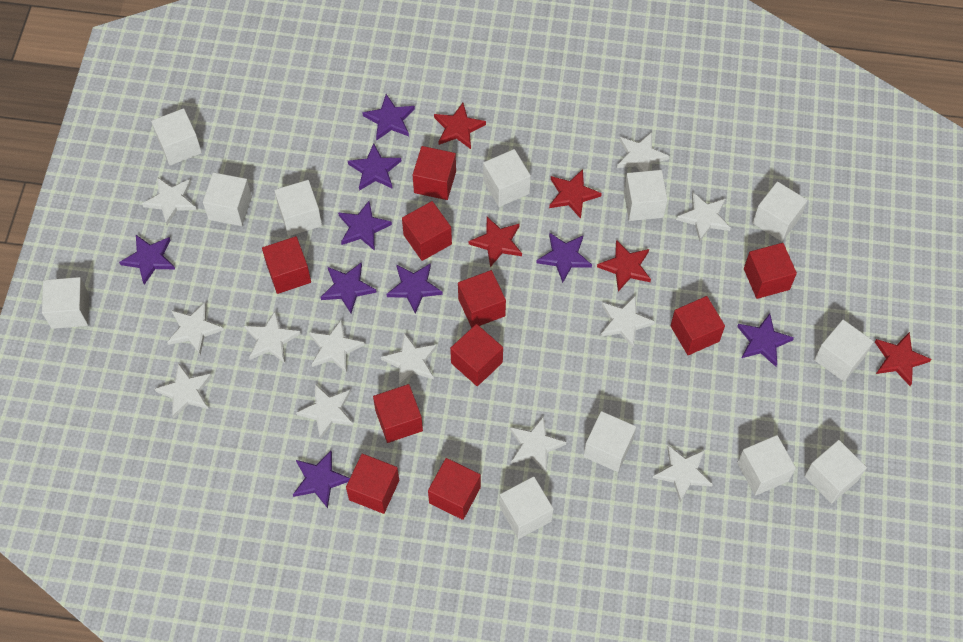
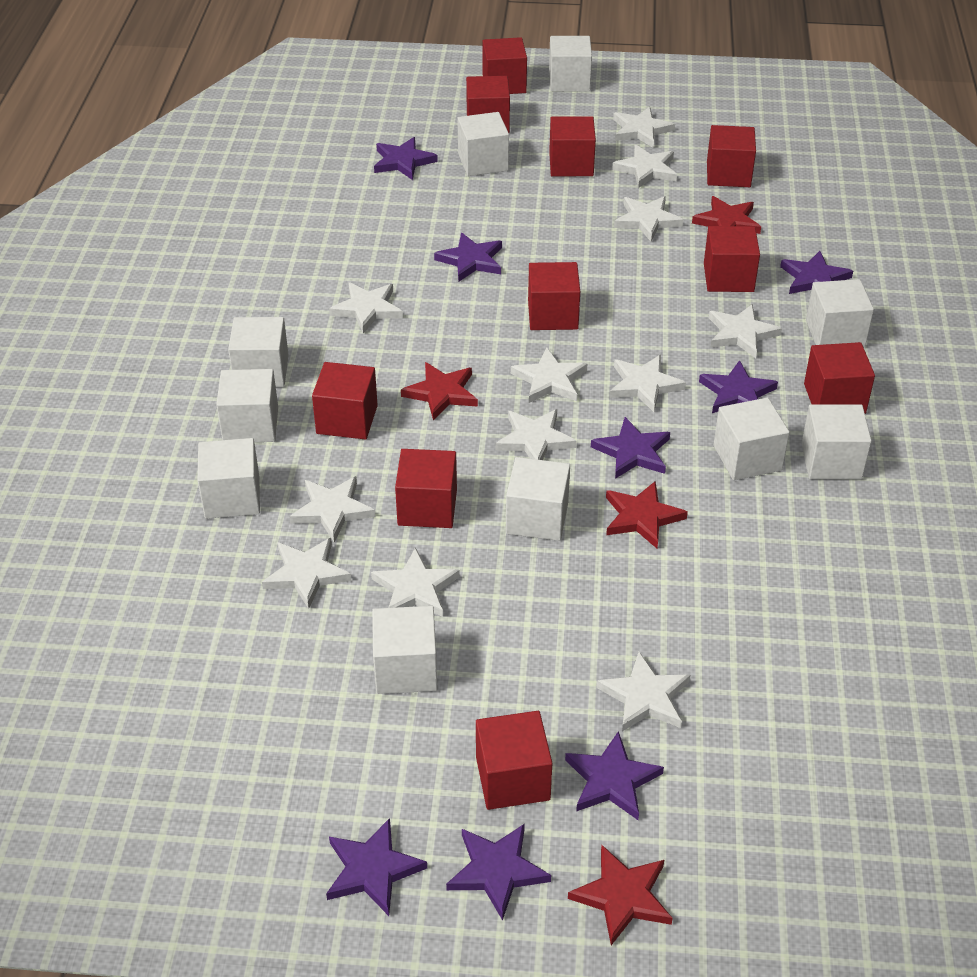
purple star: [119,235,175,285] [293,451,350,508] [320,262,377,313] [338,201,392,251] [348,143,401,191] [362,94,415,141] [386,263,443,314] [537,233,592,283] [737,313,794,367] = 9 -> [326,818,427,916] [374,137,438,180] [434,233,502,282] [446,824,551,921] [565,731,664,820] [591,417,670,479] [699,360,778,413] [780,251,853,294] = 8
red star: [434,103,486,149] [469,217,522,267] [549,169,602,219] [597,240,651,291] [875,332,932,386] = 5 -> [401,362,478,420] [568,845,673,945] [606,481,688,548] [692,196,761,234] = 4
white cube: [42,277,89,329] [151,108,202,166] [203,172,252,226] [274,180,322,236] [483,149,531,207] [499,476,553,539] [583,411,636,472] [624,170,668,221] [737,435,796,496] [753,181,807,242] [804,440,867,504] [814,320,874,382] = 12 -> [197,438,260,519] [216,369,278,442] [228,317,289,387] [372,606,438,694] [457,112,509,176] [506,457,570,541] [549,36,592,92] [714,398,790,480] [802,404,872,479] [806,279,874,347] = 10

